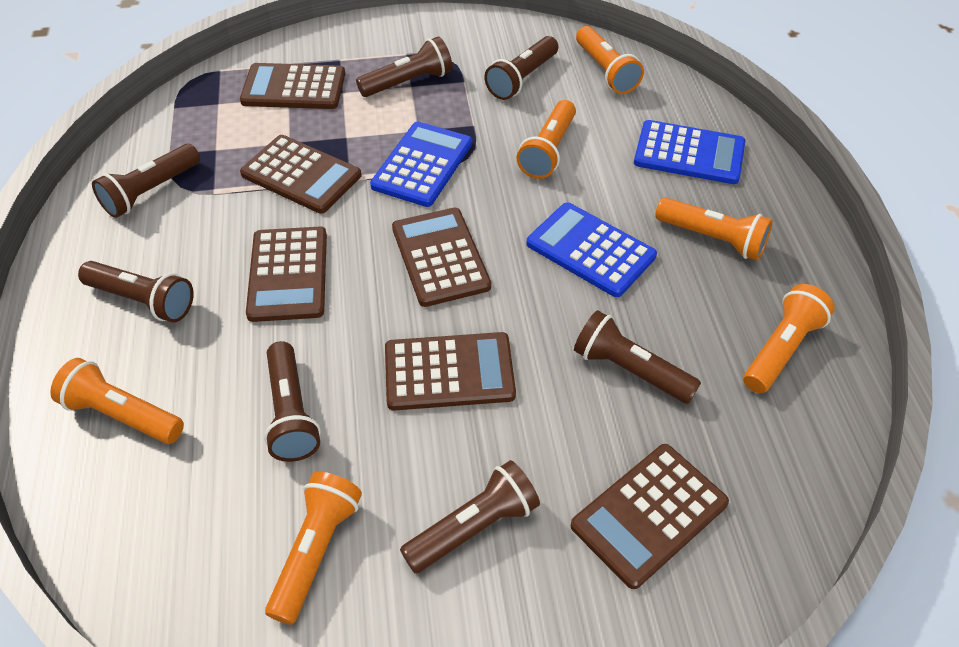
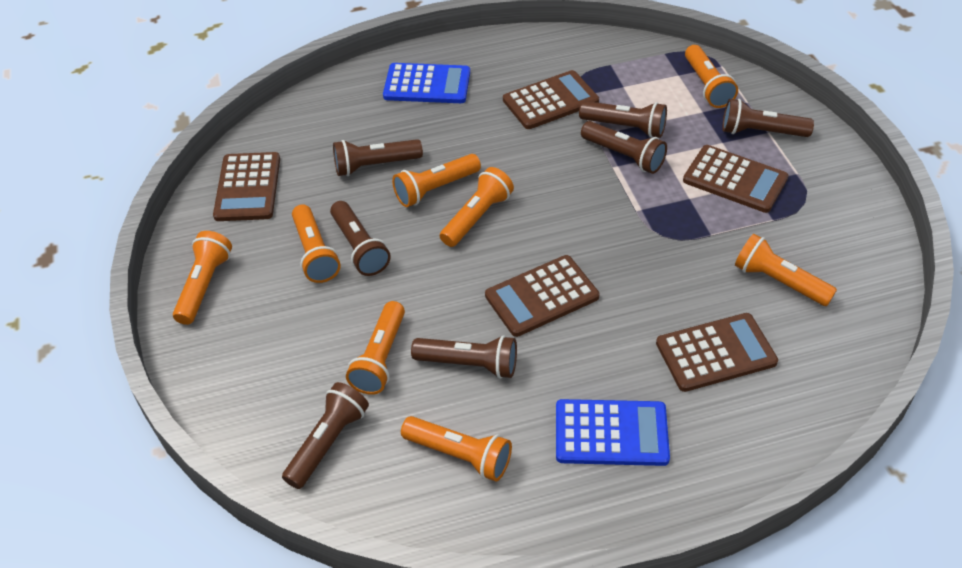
blue calculator: [370,122,472,207] [526,202,657,297] [634,120,745,184] = 3 -> [383,63,470,103] [556,399,670,466] = 2
brown calculator: [240,63,345,109] [240,135,362,214] [246,227,327,322] [385,332,516,411] [392,208,491,307] [571,444,729,589] = 6 -> [213,152,280,221] [485,255,600,337] [503,70,599,129] [656,313,778,392] [683,145,789,213] = 5
orange flashlight: [50,358,184,444] [265,472,362,625] [517,100,576,179] [576,26,644,94] [655,197,773,261] [743,284,835,393] = 6 -> [173,231,232,325] [292,204,341,283] [346,301,405,395] [392,154,481,207] [401,416,512,481] [440,167,514,247] [685,45,738,108] [735,234,837,306] = 8

